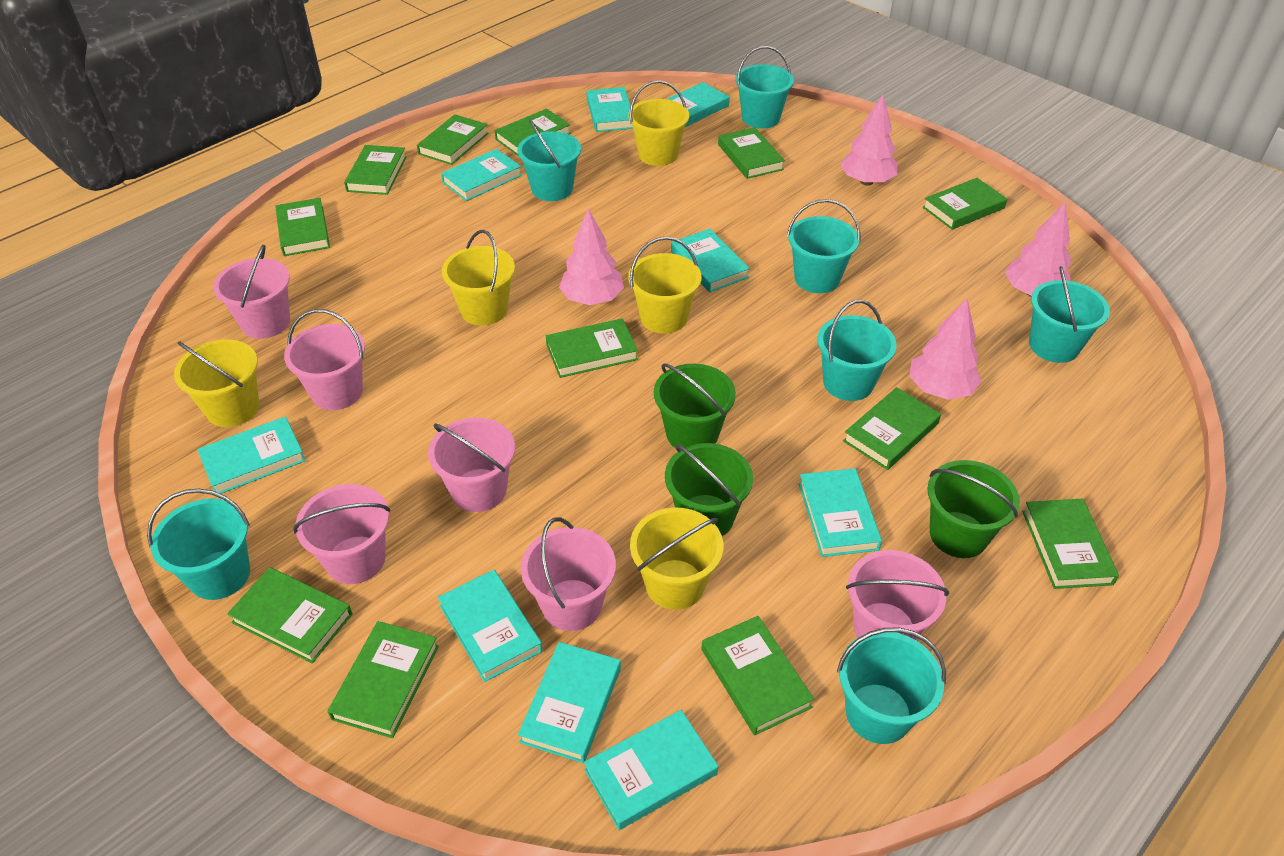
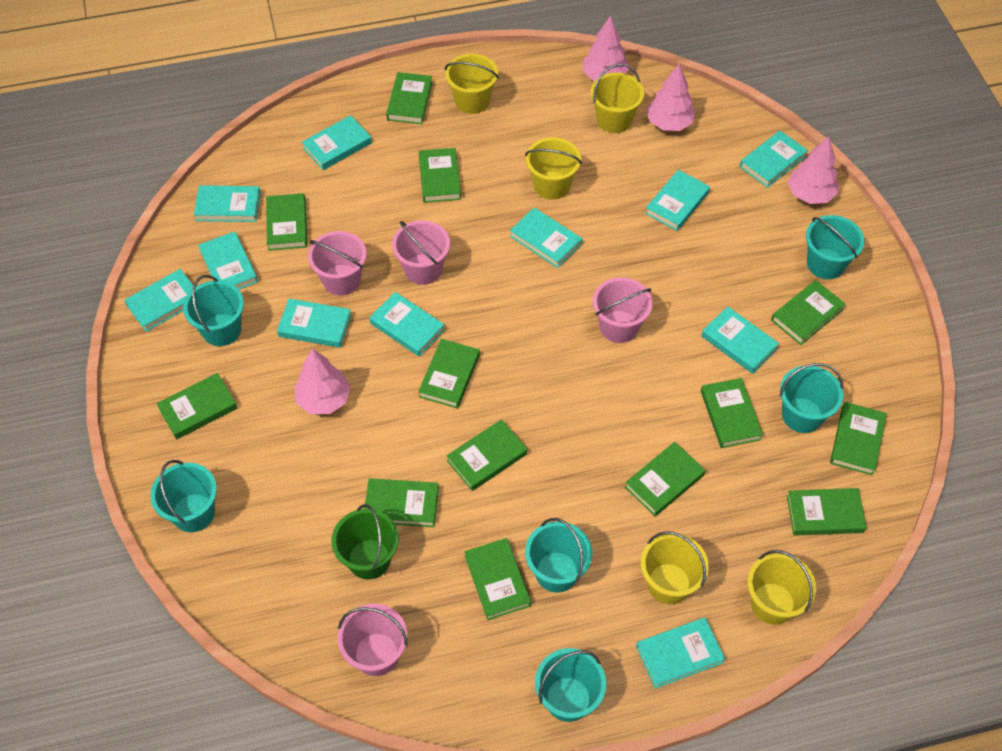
green book: [227,567,353,663] [275,198,330,256] [328,621,439,738] [344,145,407,195] [417,114,489,165] [494,109,571,156] [546,318,638,378] [701,616,814,735] [718,127,785,179] [843,387,941,470] [923,178,1007,230] [1022,499,1119,589] = 12 -> [156,373,237,440] [266,193,307,251] [364,478,439,527] [386,72,433,124] [418,339,480,409] [419,148,461,203] [446,419,527,491] [465,538,531,620] [625,442,705,516] [701,378,763,448] [771,280,846,345] [787,488,867,535] [830,402,887,476] = 13
green bucket: [654,363,736,448] [665,443,753,536] [927,460,1020,558] = 3 -> [331,504,399,579] = 1
pink bucket: [213,245,290,339] [284,309,365,410] [293,484,391,584] [428,418,515,512] [521,517,616,631] [846,550,949,640] = 6 -> [308,231,367,296] [337,604,408,676] [392,220,450,285] [593,277,653,343] = 4
turquoise book: [197,417,306,494] [438,570,543,682] [441,149,522,201] [518,642,621,763] [584,710,718,830] [587,87,633,132] [667,82,730,127] [671,229,750,292] [799,468,882,557] = 9 -> [124,269,194,332] [194,185,261,222] [198,231,258,289] [277,298,352,348] [302,115,372,170] [369,292,445,357] [510,208,582,268] [636,617,725,689] [645,170,710,231] [701,306,779,374] [740,131,808,188] = 11
turquoise bucket: [147,489,250,600] [517,119,581,201] [735,46,794,129] [787,199,860,293] [817,300,897,401] [837,628,946,744] [1029,266,1110,363] = 7 -> [150,460,217,532] [183,275,244,346] [525,518,593,593] [535,648,606,722] [780,363,843,433] [806,215,865,279] = 6

